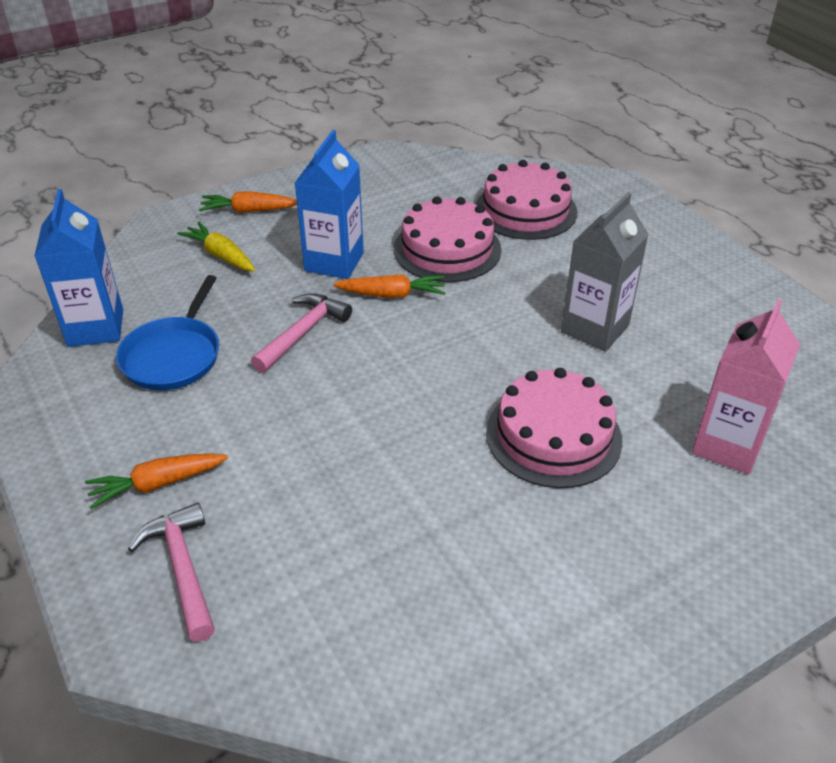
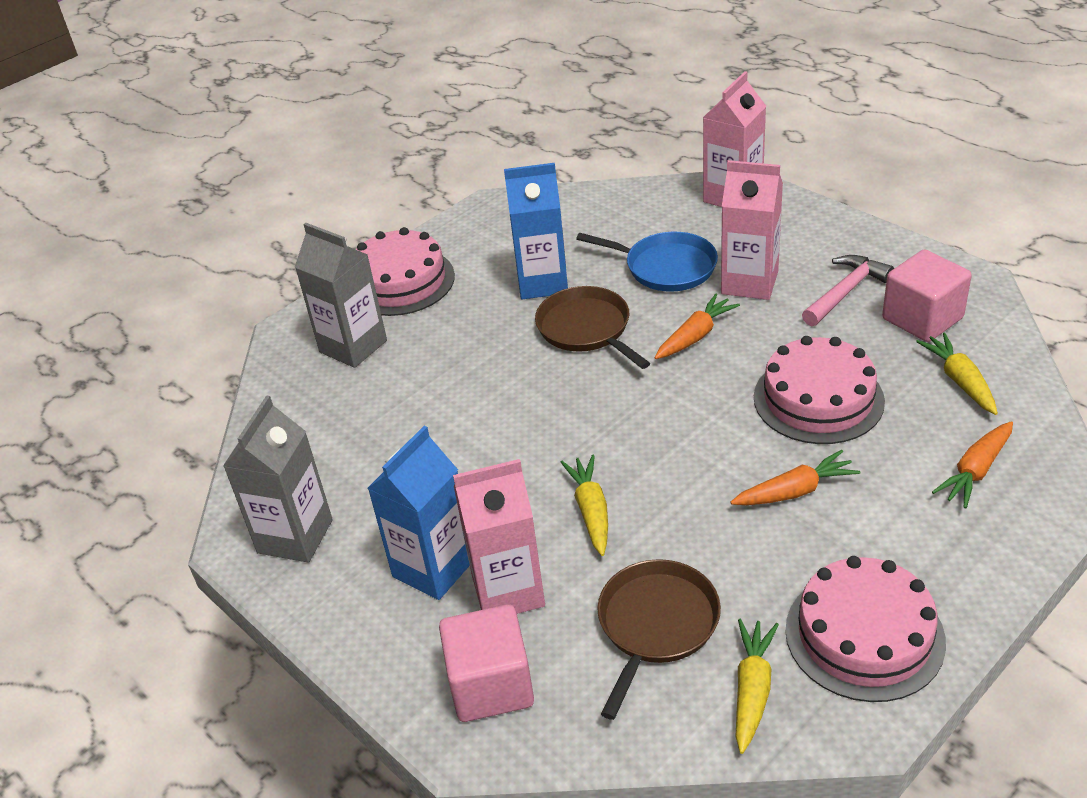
brown pan: none = 0 -> [535,286,650,369] [597,559,721,720] = 2
grey carton: [561,192,649,352] = 1 -> [223,396,333,562] [295,223,387,368] = 2
pink carton: [692,299,800,475] = 1 -> [453,459,545,614] [703,71,766,207] [721,160,783,300] = 3
pink cube: none = 0 -> [439,604,534,722] [882,249,972,342] = 2
pink hammer: [128,503,215,642] [251,293,352,373] = 2 -> [802,255,894,326] = 1
yellow carrot: [177,222,255,271] = 1 -> [561,455,608,556] [735,619,779,754] [916,333,998,415] = 3

